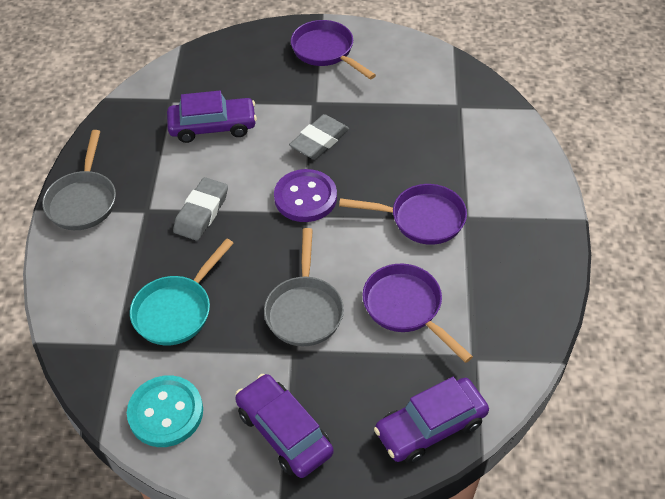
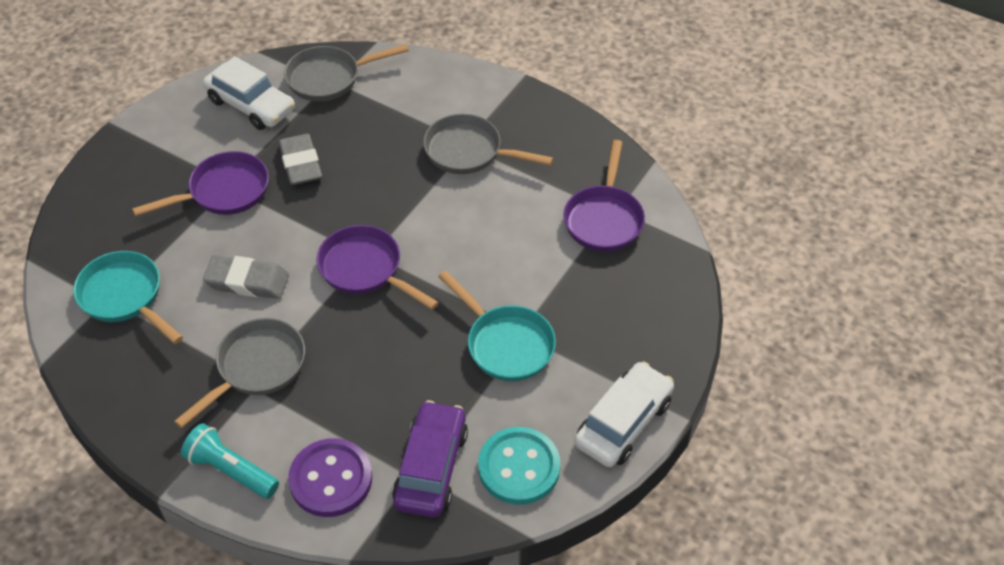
grey pan: [42,130,116,230] [264,228,344,346] = 2 -> [174,318,305,428] [284,44,409,102] [423,114,553,174] = 3
purple car: [167,91,257,143] [235,374,334,478] [374,377,489,464] = 3 -> [392,400,468,518] = 1
turquoise flashlight: none = 0 -> [181,423,279,499] = 1
turquoise pan: [130,238,234,346] = 1 -> [73,251,183,344] [438,271,556,381] = 2
white car: none = 0 -> [203,56,295,130] [574,361,674,467] = 2

